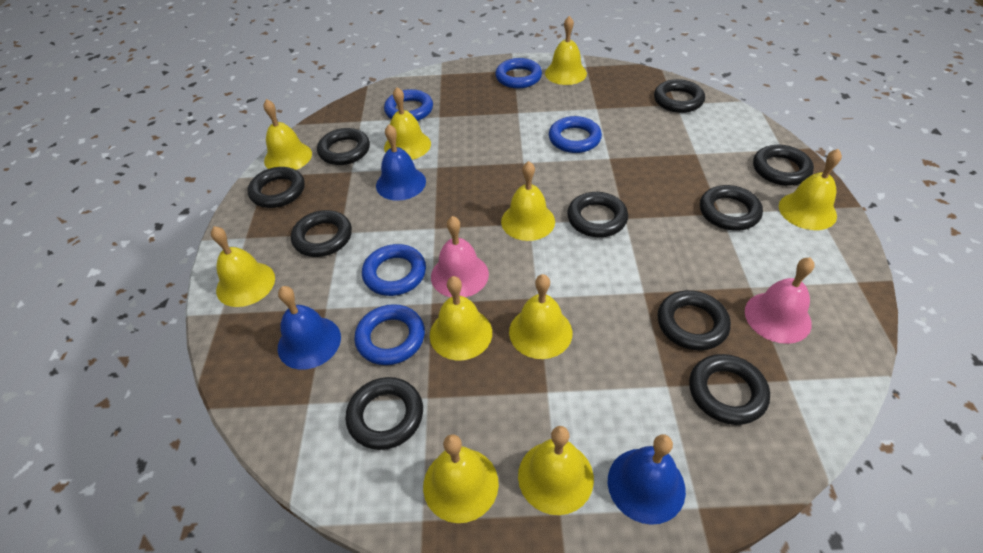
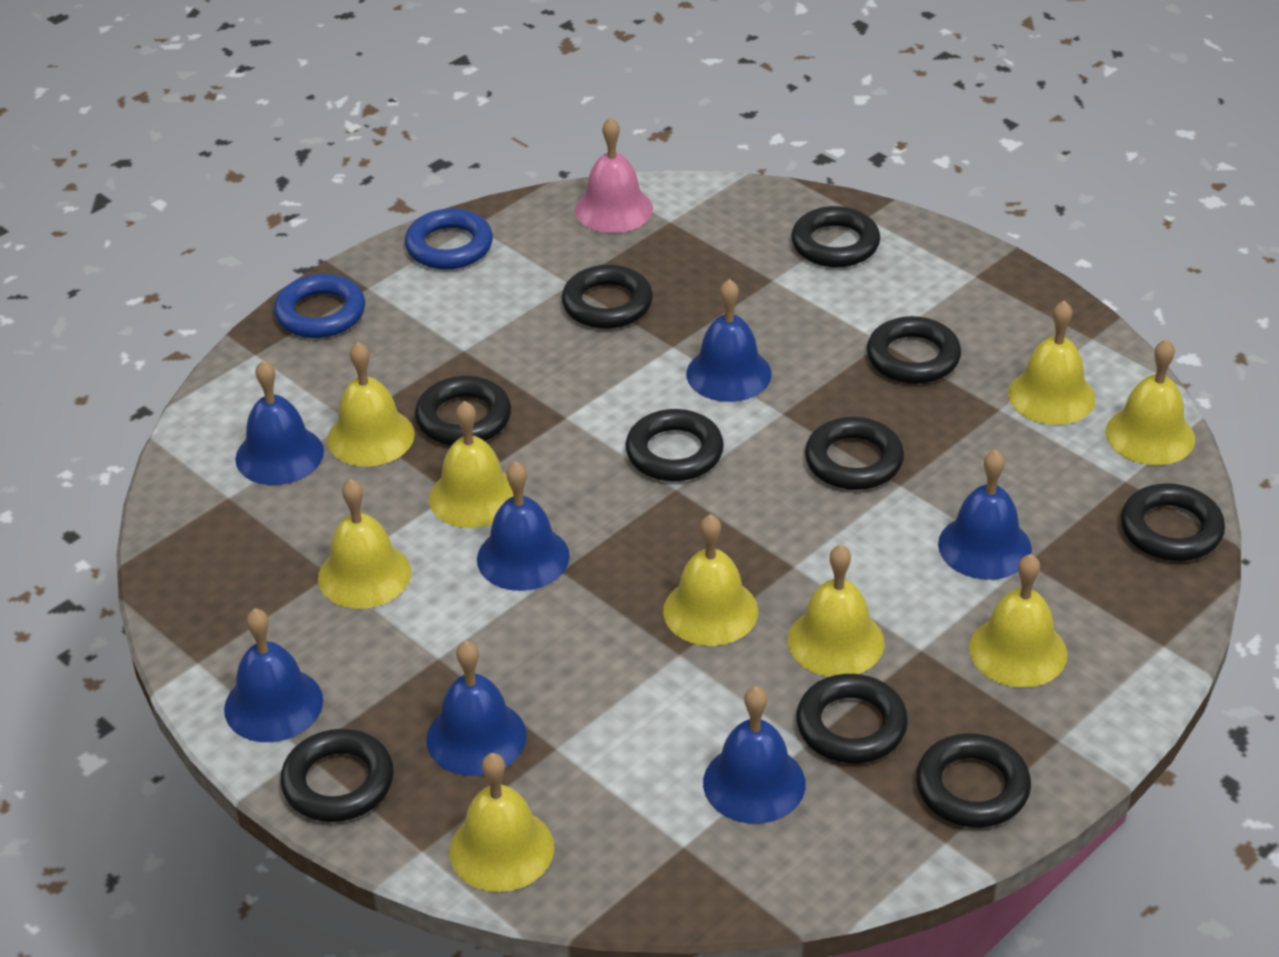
blue bell: [278,286,341,369] [376,124,426,201] [608,434,686,525] = 3 -> [224,608,323,742] [235,360,324,485] [426,641,527,776] [477,461,570,591] [686,279,772,402] [703,686,806,824] [938,450,1032,580] = 7
blue ring: [354,304,425,365] [362,244,426,296] [384,89,433,121] [495,58,542,89] [549,116,602,153] = 5 -> [274,274,365,338] [405,208,493,269] = 2
pink bell: [431,216,489,297] [745,257,814,344] = 2 -> [575,117,653,233] = 1
yellow bell: [211,226,275,307] [263,99,312,170] [384,87,431,160] [423,434,499,523] [430,276,492,360] [501,161,555,241] [509,274,572,359] [518,426,594,515] [545,16,587,85] [779,149,842,230] = 10 -> [318,479,411,609] [327,342,415,467] [429,401,513,528] [449,753,554,892] [663,514,758,646] [788,545,884,677] [969,554,1067,688] [1008,300,1095,425] [1105,339,1195,465] = 9

